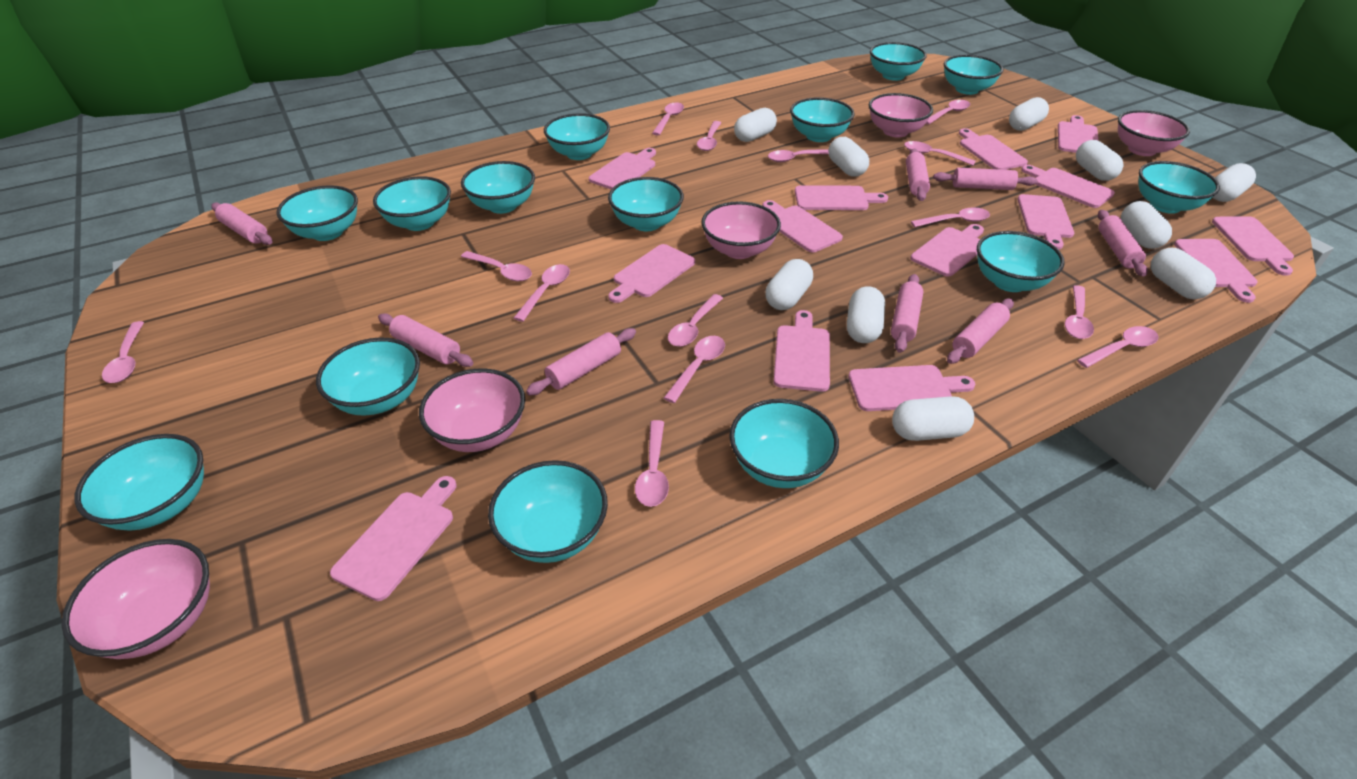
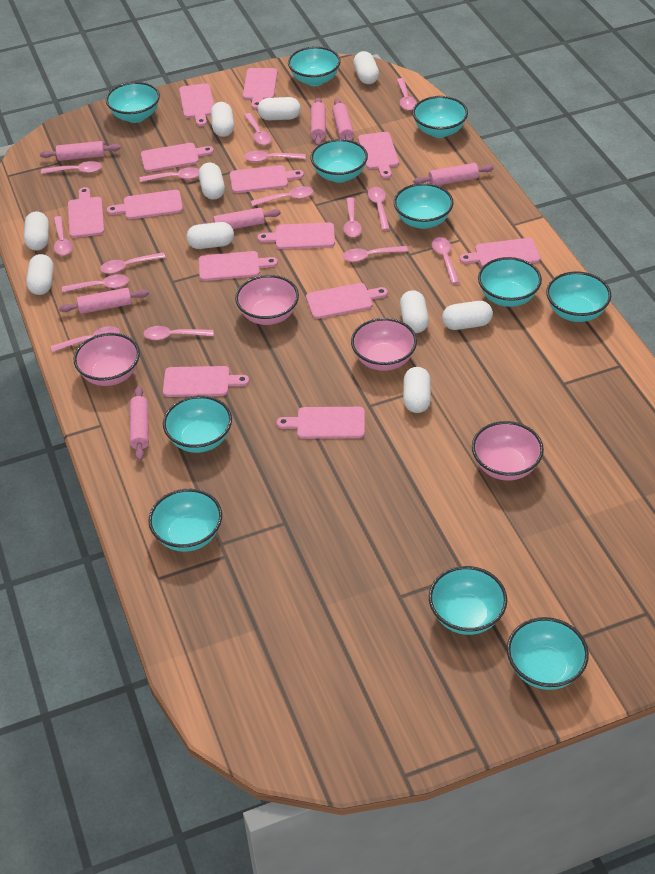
pink bowl: [61,539,210,659] [419,368,525,452] [701,201,781,259] [869,93,933,137] [1118,110,1190,156] = 5 -> [74,333,140,386] [235,275,299,325] [351,318,417,371] [472,421,544,481] = 4
pink cutting board: [330,476,457,601] [589,148,656,189] [608,244,695,303] [762,200,843,253] [774,310,830,392] [795,185,888,210] [849,365,975,411] [911,224,984,277] [959,128,1028,170] [1018,194,1074,250] [1021,165,1115,208] [1058,115,1099,153] [1174,239,1258,303] [1212,216,1294,276] = 14 -> [68,187,104,238] [107,190,183,219] [141,143,214,172] [163,366,249,397] [179,83,214,126] [199,251,278,281] [230,165,304,193] [243,68,278,109] [257,222,335,249] [277,407,365,439] [306,283,388,319] [358,132,399,179] [460,238,540,267] = 13
pink rolling pin: [211,202,272,245] [378,313,473,367] [526,328,636,396] [891,274,924,353] [906,149,930,201] [933,168,1037,190] [947,298,1014,364] [1098,210,1148,276] = 8 -> [40,141,121,161] [59,288,149,314] [130,386,149,461] [198,208,281,229] [311,97,326,146] [332,98,354,140] [413,163,494,185] = 7
pink spoon: [102,321,144,383] [461,251,532,281] [514,264,570,322] [635,420,669,507] [652,102,684,135] [664,336,725,403] [668,294,723,347] [697,121,721,151] [768,149,829,162] [904,141,976,165] [911,208,990,227] [926,100,970,125] [1064,285,1094,339] [1077,326,1159,368] = 14 -> [41,161,102,174] [51,326,120,352] [54,216,72,255] [62,275,129,292] [100,252,166,274] [140,167,199,182] [143,326,214,340] [244,113,271,145] [244,150,305,162] [251,186,313,206] [342,246,408,262] [343,197,362,237] [368,187,390,231] [397,78,417,110] [432,237,459,284] = 15
turquoise bowl: [74,434,204,531] [276,185,358,241] [316,337,420,415] [373,176,451,231] [461,161,535,214] [488,460,608,563] [544,113,610,160] [608,177,684,231] [729,399,839,488] [790,97,855,142] [870,42,927,81] [944,55,1003,95] [977,231,1065,292] [1138,161,1220,214] = 14 -> [106,82,160,123] [148,489,222,552] [163,396,232,453] [288,46,341,86] [311,139,368,183] [394,183,454,229] [412,96,468,138] [429,566,507,635] [478,257,542,307] [507,617,589,690] [546,271,611,322] = 11

